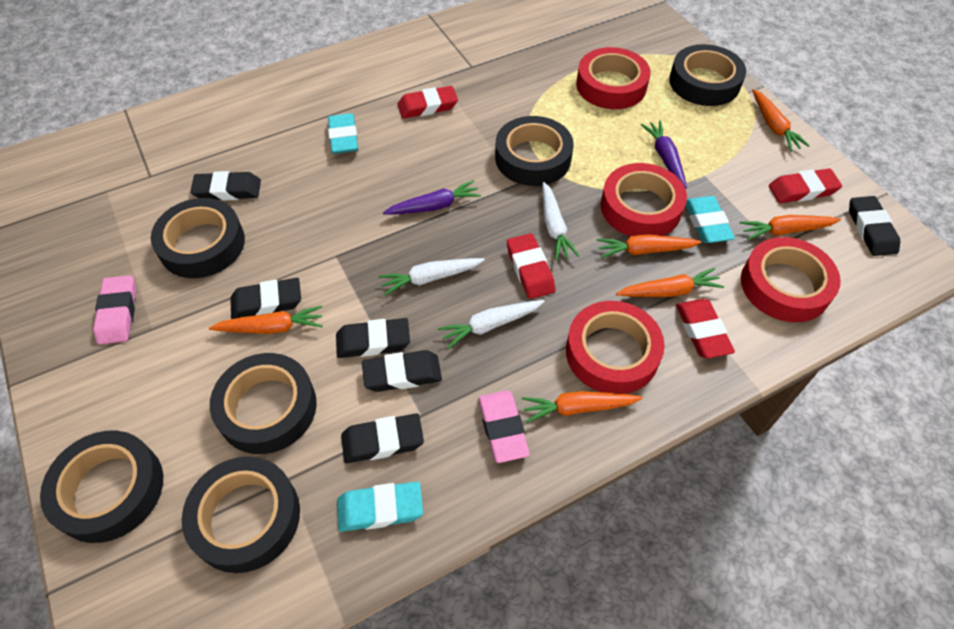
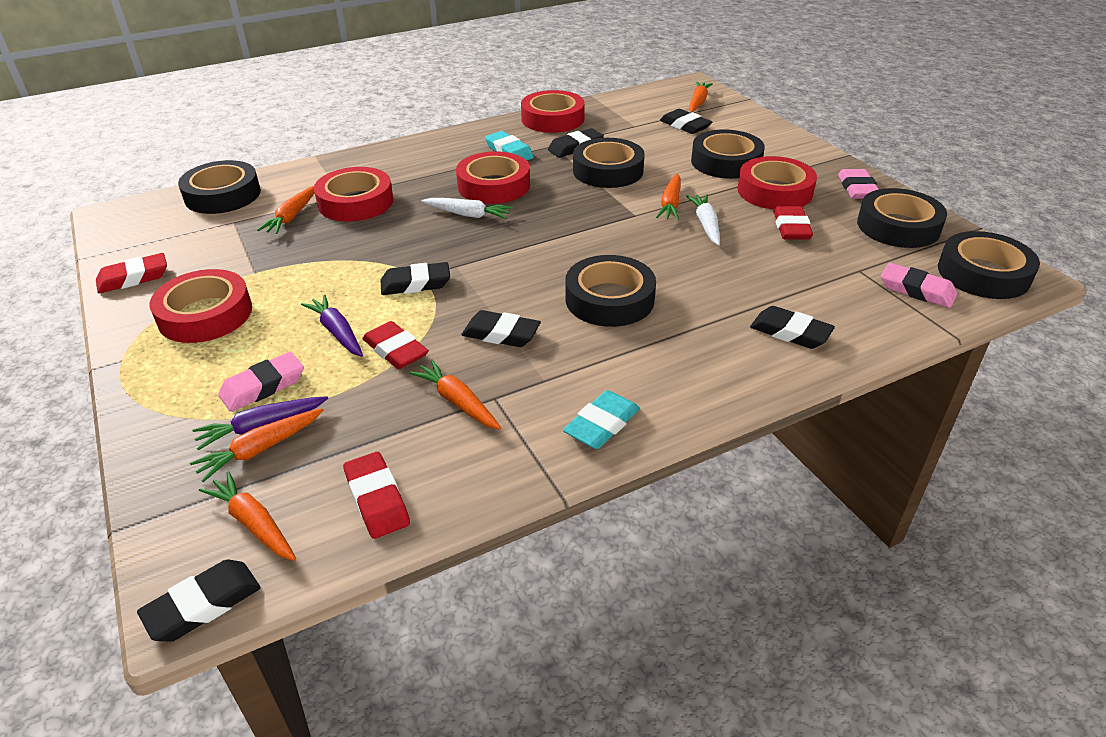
pink eraser: [93,275,136,344] [478,390,530,463] = 2 -> [218,352,304,412] [838,169,879,199] [881,263,957,308] = 3
red tape: [566,301,665,394] [576,47,651,109] [601,163,687,236] [741,237,841,322] = 4 -> [150,269,252,343] [314,167,393,222] [456,151,530,204] [521,90,585,133] [738,156,817,210] = 5
turquoise eraser: [328,113,358,154] [337,482,423,532] [686,196,735,243] = 3 -> [485,131,534,160] [563,390,640,449] = 2
white carrot: [379,258,485,296] [438,300,545,349] [543,182,579,260] = 3 -> [421,198,513,219] [686,194,720,245] = 2

